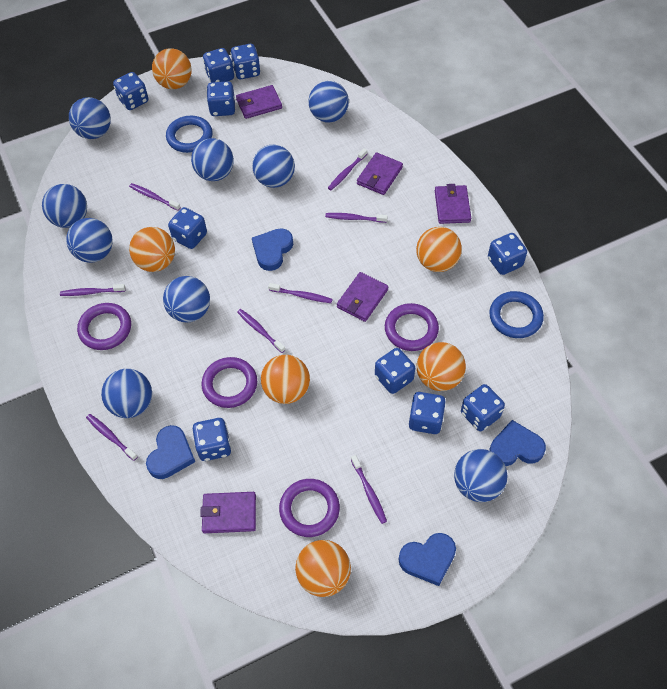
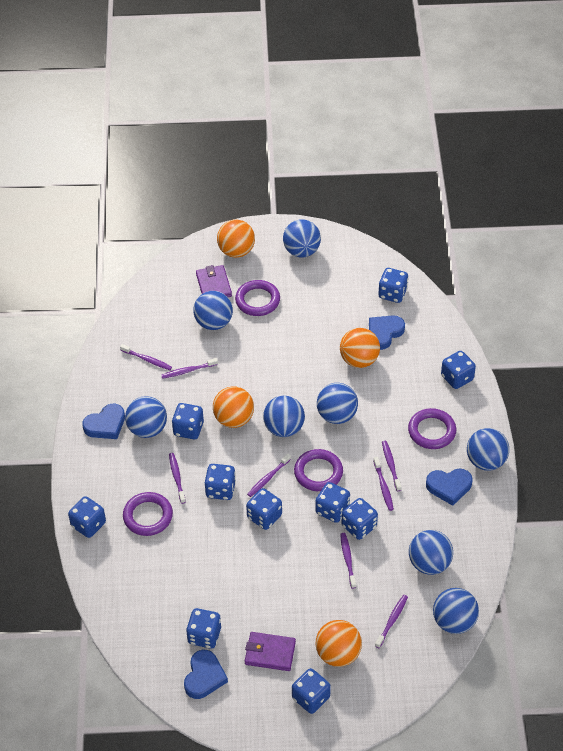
blue ball: [42,184,87,228] [66,218,113,263] [69,97,111,139] [101,369,152,418] [163,276,210,322] [191,138,234,181] [252,145,295,188] [308,81,349,123] [454,449,508,502] = 9 -> [125,396,167,438] [193,291,233,330] [263,396,305,437] [283,219,321,258] [317,383,358,424] [409,530,453,575] [433,588,479,634] [467,428,509,471] = 8
blue ring: [166,116,213,153] [489,291,544,338] = 2 -> none = 0
orange ball: [129,227,175,272] [152,49,192,89] [261,355,310,404] [295,540,351,597] [416,227,462,272] [417,342,466,391] = 6 -> [213,387,254,428] [217,220,255,258] [316,620,362,667] [340,328,380,368] = 4
purple wallet: [200,492,256,533] [236,85,282,119] [337,272,388,322] [357,152,403,195] [435,184,471,224] = 5 -> [196,265,232,297] [245,632,296,671] = 2

